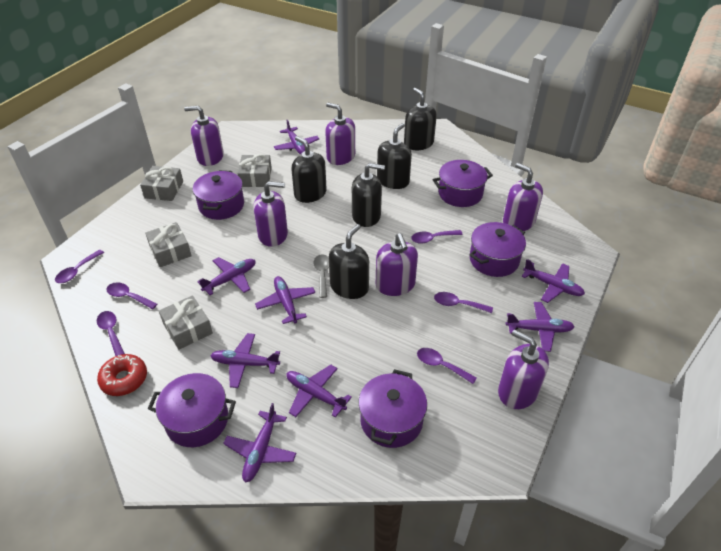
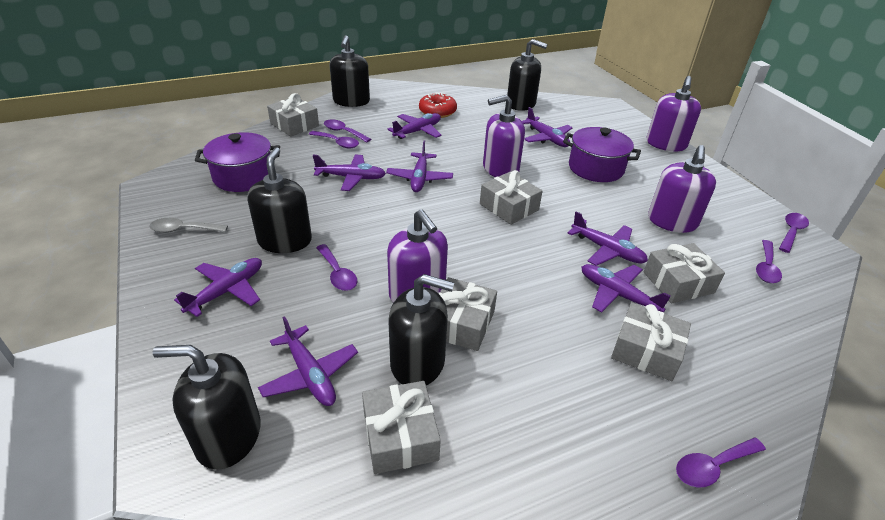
grey gift: [140,166,183,201] [145,222,192,267] [159,295,213,350] [237,154,272,187] = 4 -> [267,93,319,137] [362,381,441,474] [438,277,497,351] [480,170,543,225] [611,303,691,381] [644,243,725,303] = 6
purple pot: [148,373,236,447] [193,170,244,220] [358,369,427,448] [433,160,493,207] [469,222,526,277] = 5 -> [195,132,280,192] [563,127,641,182] = 2
purple soap dispenser: [184,106,224,166] [253,181,288,247] [325,103,355,165] [376,233,418,296] [498,330,549,409] [503,163,543,231] = 6 -> [387,209,448,303] [483,95,525,177] [646,76,701,151] [648,145,716,233] = 4

